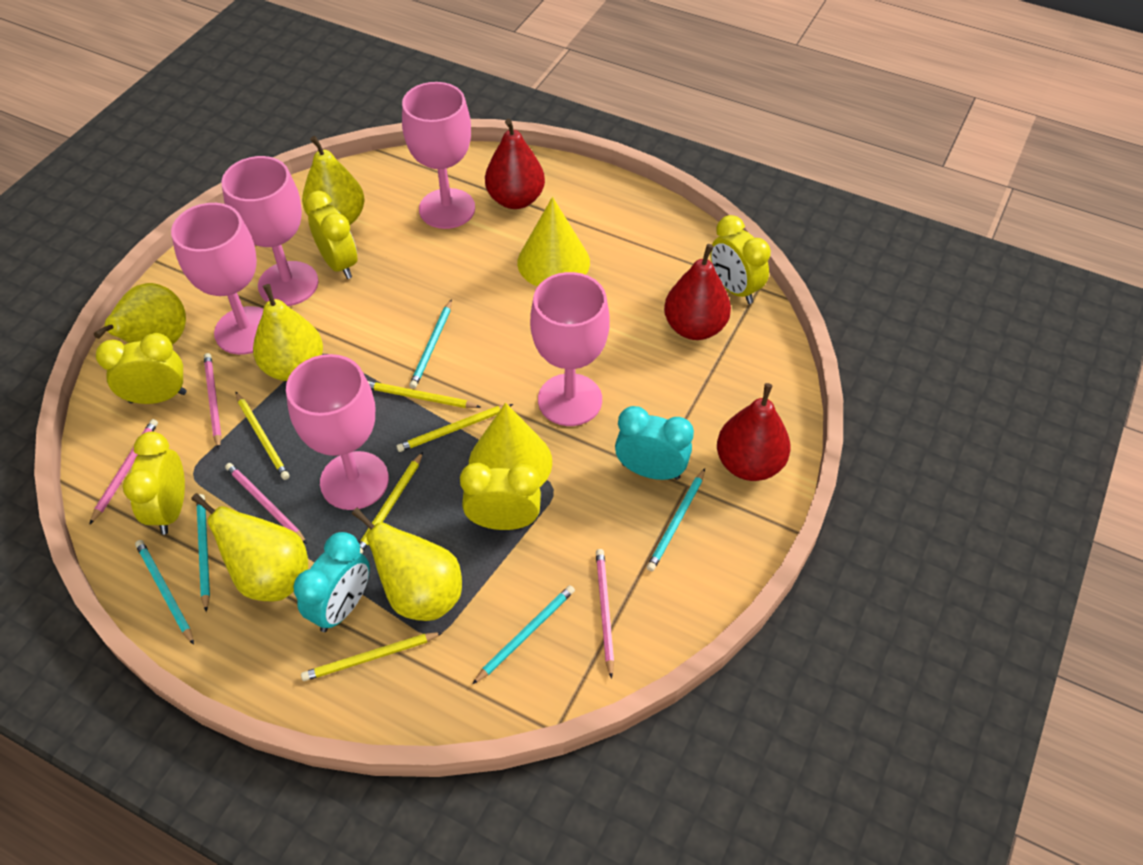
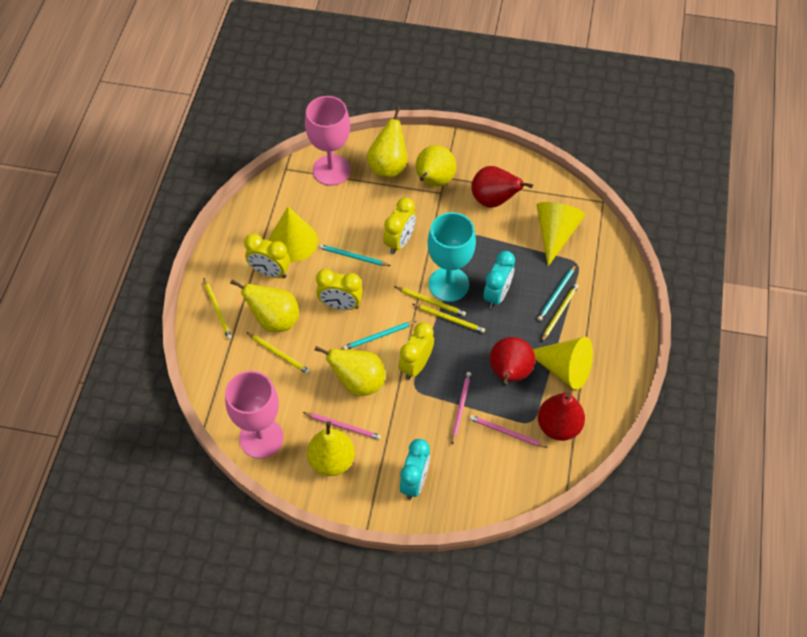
pink goblet: [171,203,263,355] [221,156,319,306] [286,354,389,510] [402,82,475,229] [530,272,610,426] = 5 -> [225,371,284,459] [305,96,351,186] = 2
pink pencil: [89,419,158,525] [204,353,222,449] [225,463,307,544] [596,549,614,679] = 4 -> [303,412,381,440] [452,372,471,445] [469,415,548,448] = 3
turquoise goblet: none = 0 -> [427,212,476,302] = 1
turquoise pencil: [135,540,194,645] [197,494,210,612] [409,299,452,389] [473,585,575,684] [647,468,705,571] = 5 -> [319,244,390,266] [343,321,417,350] [537,264,576,321] = 3
yellow clock: [96,333,187,404] [123,432,185,535] [305,191,357,279] [460,463,541,530] [710,215,771,304] = 5 -> [244,234,290,278] [316,269,363,310] [384,198,416,254] [399,322,434,380] = 4
yellow cone: [469,403,552,488] [517,197,590,286] = 2 -> [269,207,318,262] [533,337,593,390] [537,202,585,266] = 3

